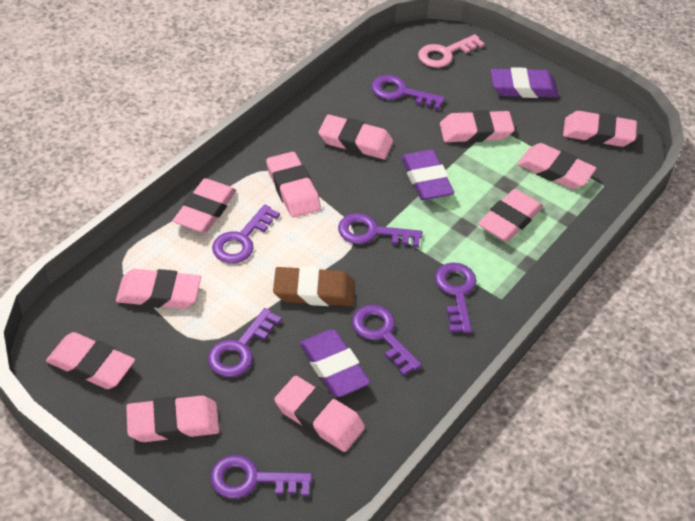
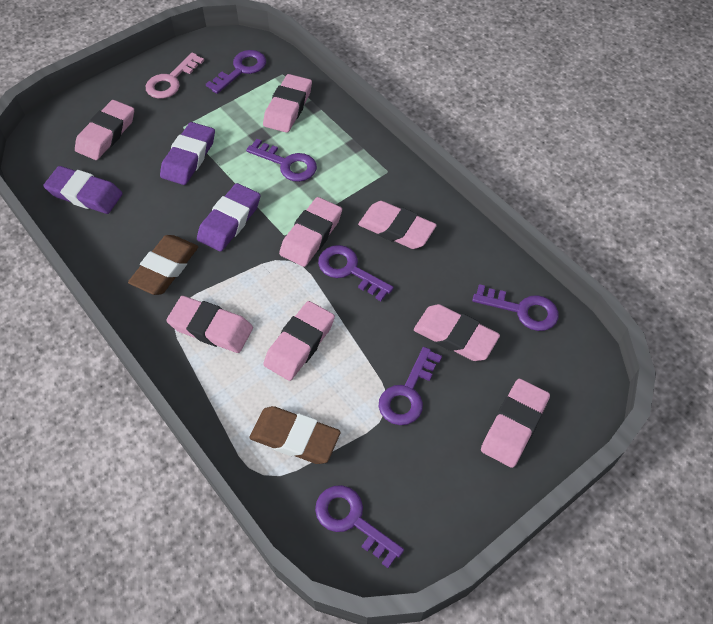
brown eraser: [273,266,355,306] = 1 -> [128,235,198,295] [249,406,340,464] = 2
pink eraser: [46,332,135,389] [116,269,201,309] [126,396,220,442] [173,178,236,233] [266,152,321,218] [274,376,365,452] [318,115,393,159] [440,110,515,143] [478,189,543,242] [518,143,596,189] [563,111,637,147] = 11 -> [75,100,134,160] [166,296,253,353] [263,74,312,133] [263,301,335,381] [279,197,342,267] [358,201,437,249] [414,304,500,361] [481,379,550,468] = 8
purple key: [208,308,282,377] [210,455,312,499] [212,204,280,263] [338,213,422,247] [352,305,422,376] [371,75,445,110] [435,262,477,333] = 7 -> [206,50,266,94] [246,139,317,182] [315,485,404,568] [318,245,394,301] [379,347,442,425] [472,284,559,331] = 6

